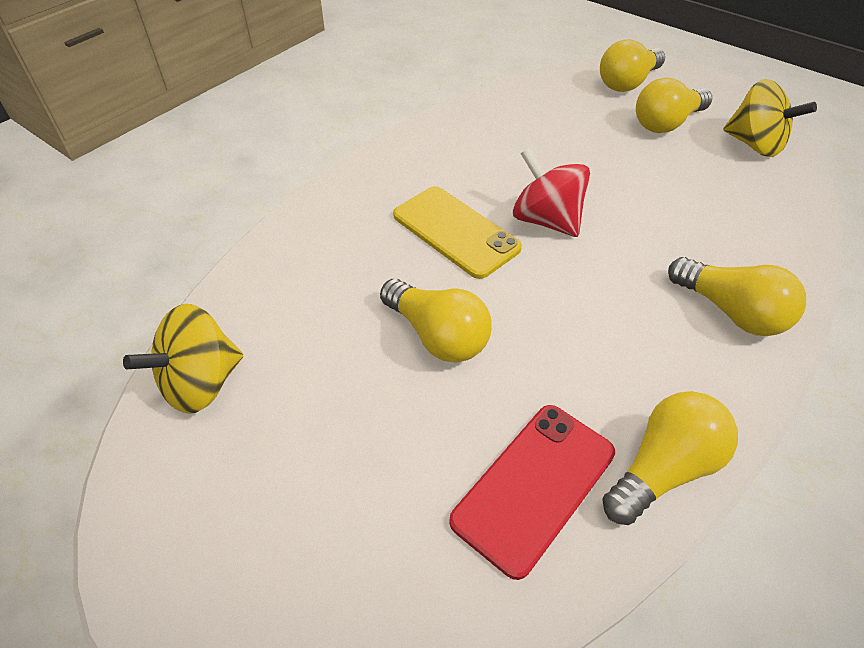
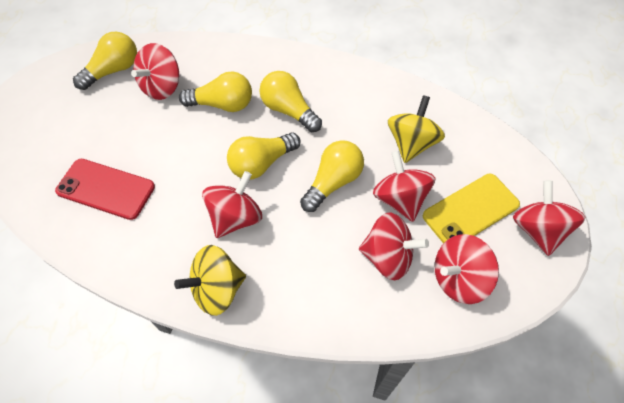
red spinning top: [513,148,590,237] = 1 -> [131,43,179,100] [202,171,262,238] [359,213,429,280] [373,150,435,222] [435,234,499,304] [513,180,585,256] = 6

